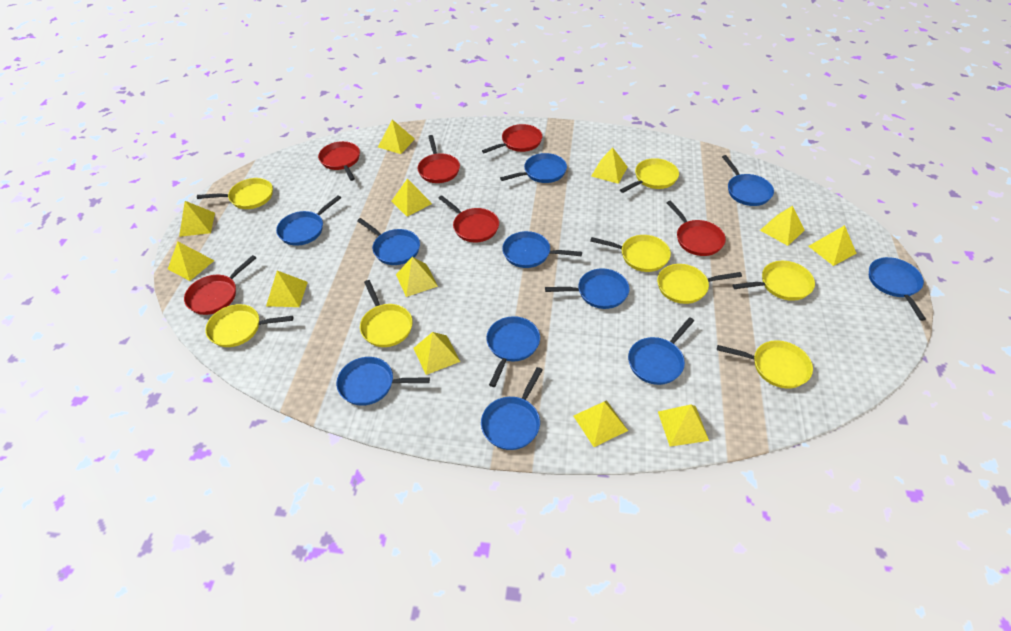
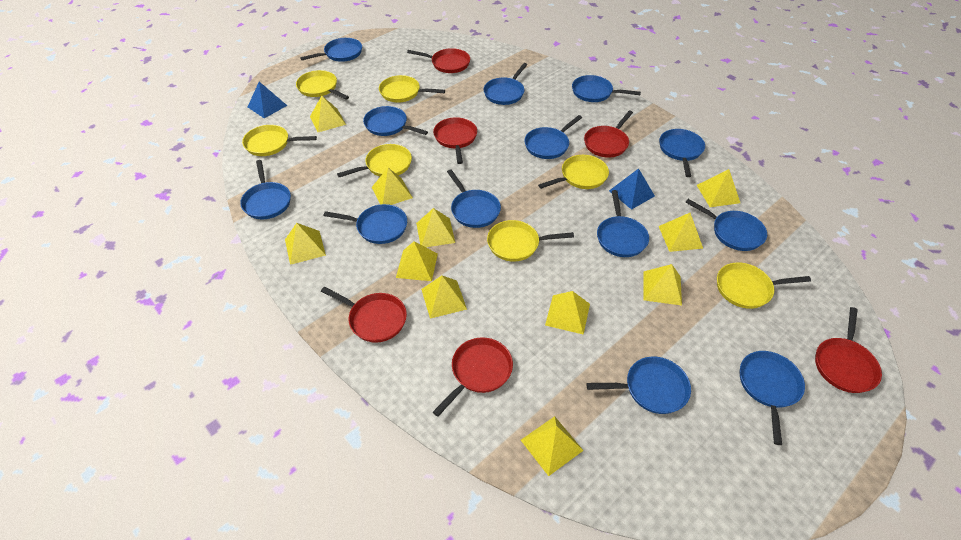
blue pan: [276,195,341,246] [336,357,430,406] [357,218,420,265] [481,367,542,450] [486,316,540,387] [500,153,567,183] [502,231,582,268] [545,269,630,309] [628,317,694,385] [722,155,774,206] [869,257,926,321] = 11 -> [240,160,291,219] [300,38,362,62] [324,204,407,244] [363,106,428,136] [447,170,501,228] [484,63,527,105] [524,115,582,159] [572,75,641,102] [586,357,691,414] [597,190,649,257] [659,129,705,177] [685,199,767,251] [740,351,805,445] = 13
blue pyramid: none = 0 -> [248,82,287,118] [609,168,655,210] = 2
yellow pan: [197,178,273,209] [205,304,293,347] [360,280,413,347] [590,235,671,272] [620,158,679,193] [657,264,742,304] [717,340,813,388] [733,261,815,301] = 8 -> [242,125,317,156] [296,70,349,100] [337,144,412,177] [379,75,445,103] [487,220,574,262] [538,155,609,189] [717,263,811,309] = 7
yellow pyramid: [168,241,215,281] [179,201,215,237] [266,271,308,307] [378,119,415,154] [391,178,432,217] [396,257,438,297] [413,332,460,375] [574,400,628,447] [591,147,628,184] [658,404,709,447] [760,206,805,246] [808,225,857,266] = 12 -> [285,223,326,265] [310,96,346,132] [372,168,413,205] [396,241,438,281] [416,208,455,247] [421,276,467,319] [521,416,584,476] [545,291,590,335] [644,264,682,306] [659,213,703,252] [697,169,740,207] = 11

